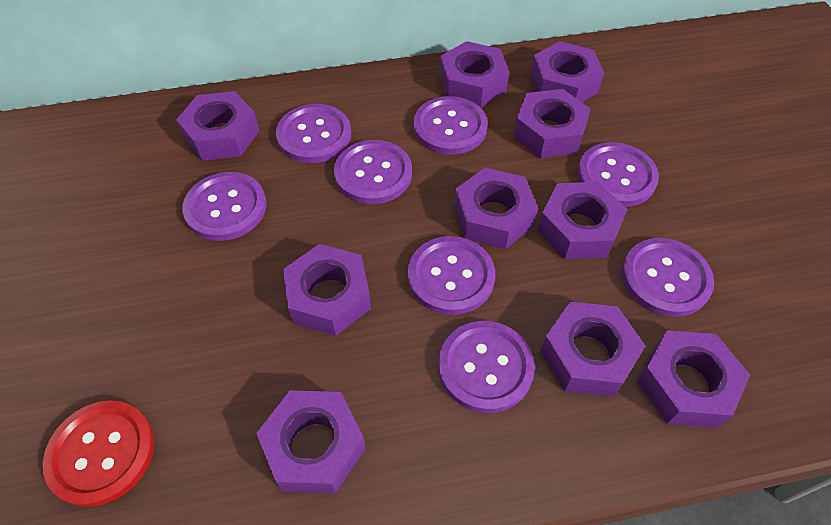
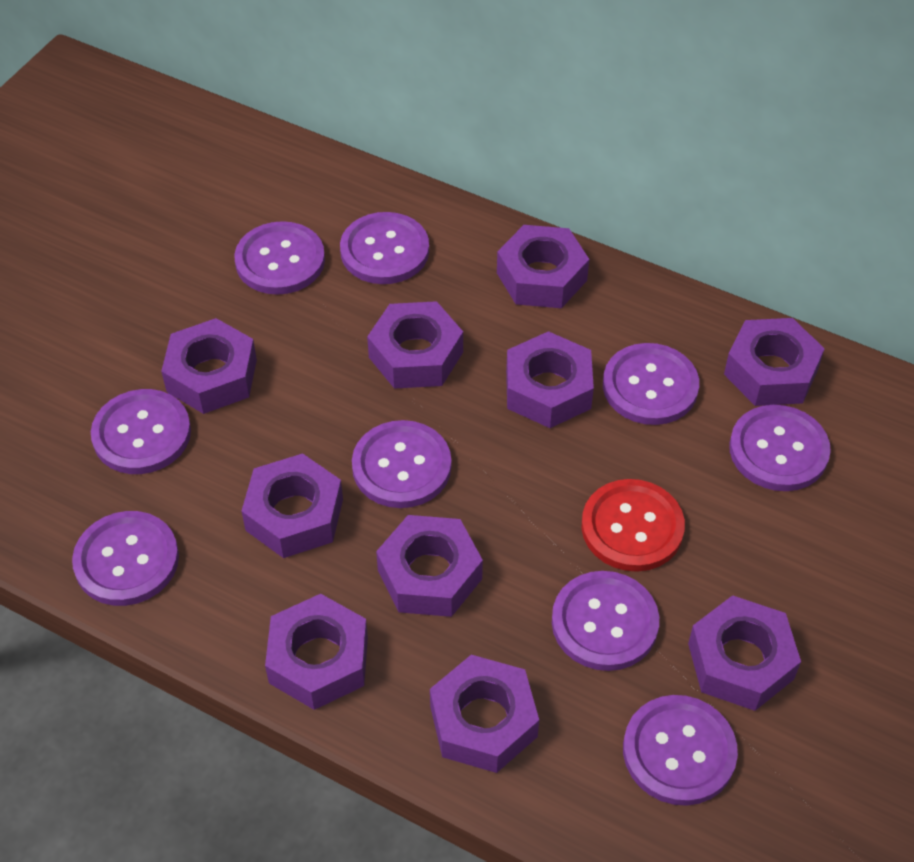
purple button: [182,172,267,241] [276,104,351,163] [334,140,412,204] [408,236,495,315] [414,96,488,155] [438,321,535,413] [577,142,659,207] [622,238,714,317] = 8 -> [72,511,179,606] [91,389,191,474] [234,221,325,295] [340,212,429,284] [352,420,451,508] [552,571,659,671] [603,343,699,425] [623,695,738,806] [729,405,831,491] = 9

